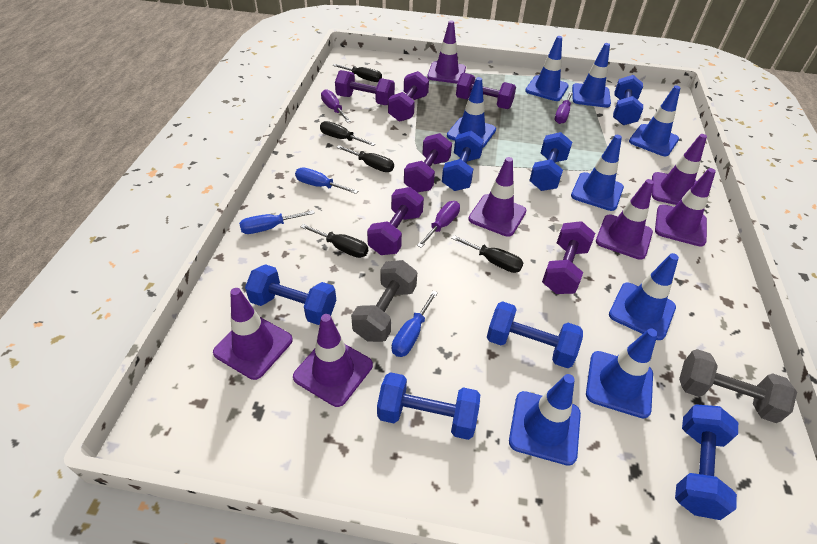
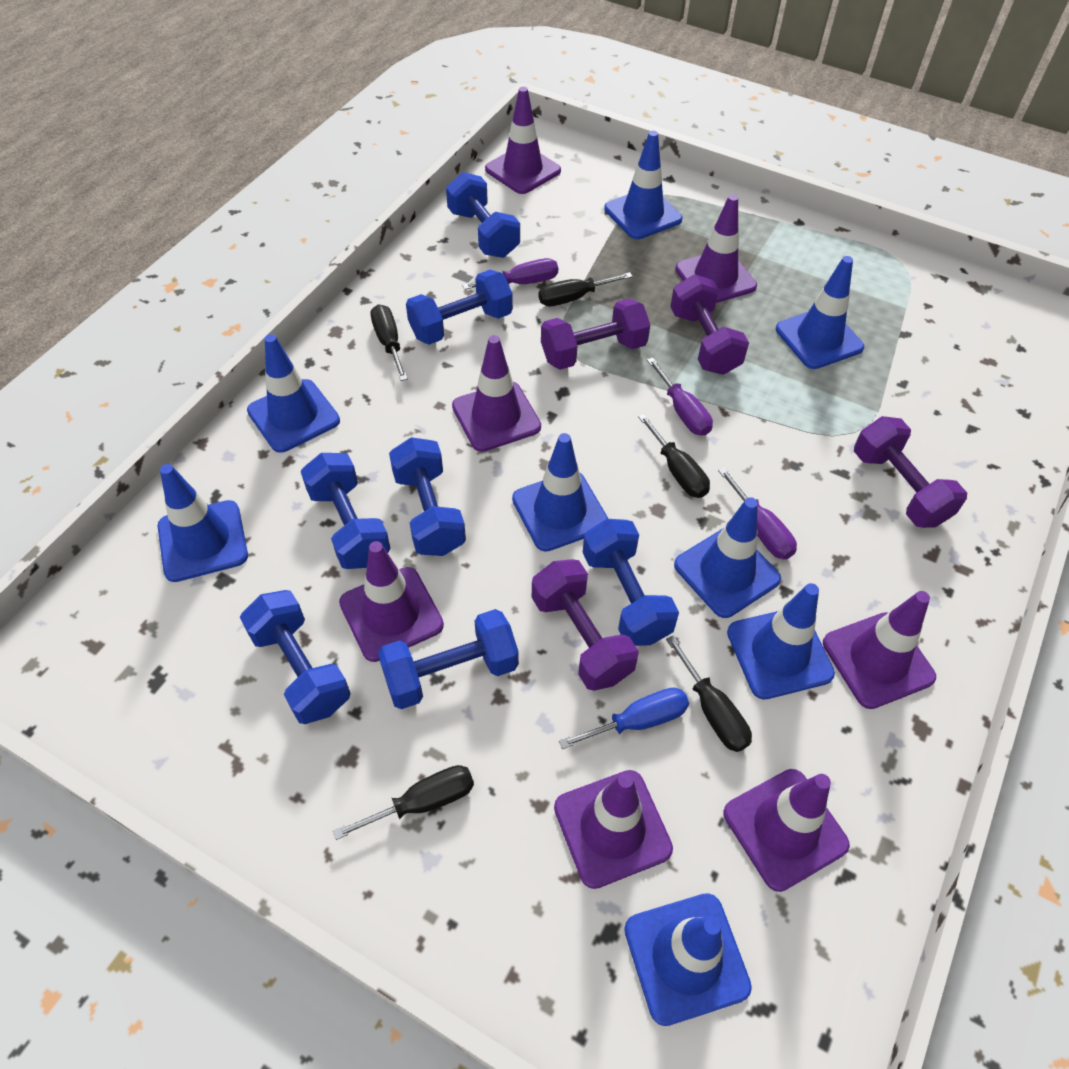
blue screwdriver: [239,210,315,234] [295,168,358,194] [392,291,438,357] = 3 -> [559,687,689,749] = 1
grey dumbbell: [351,260,417,342] [679,349,797,423] = 2 -> none = 0
purple dumbbell: [335,70,395,105] [367,187,424,255] [388,71,429,122] [404,133,452,192] [456,73,516,109] [542,221,595,294] = 6 -> [532,559,639,691] [541,298,650,370] [670,274,749,375] [854,416,967,528] = 4

